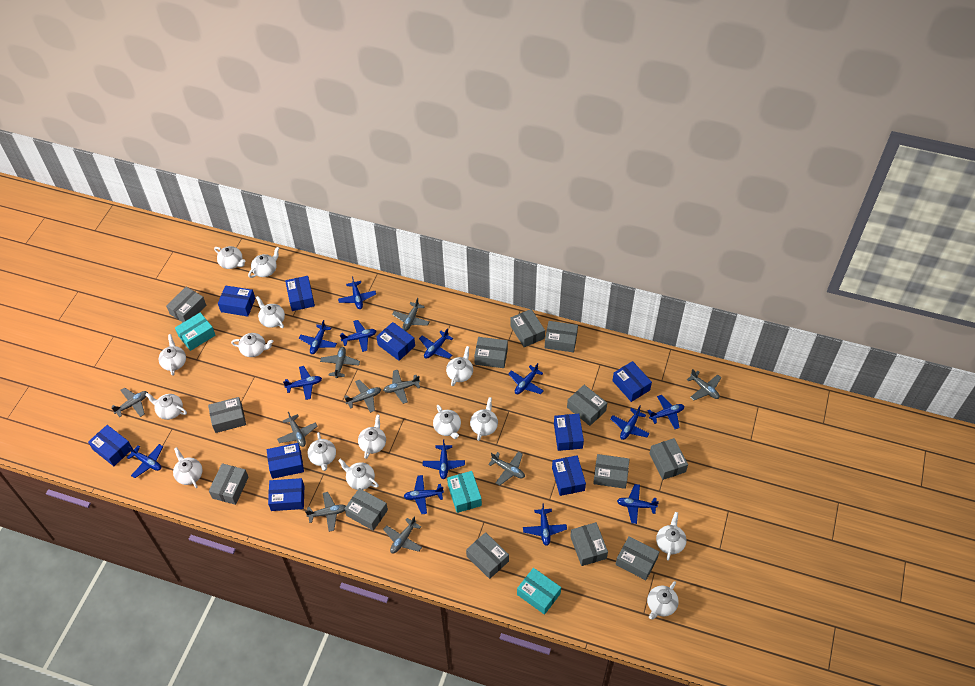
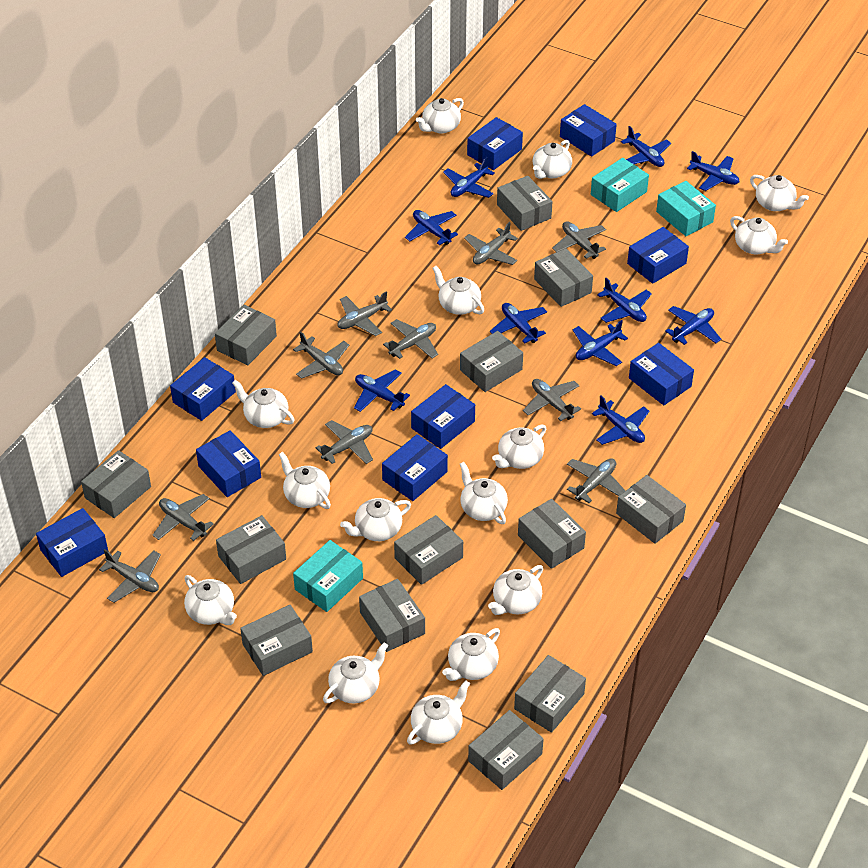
blue plane: [127,444,163,478] [283,366,322,400] [299,320,337,354] [338,276,376,309] [340,320,377,352] [403,475,444,514] [419,328,453,359] [423,439,465,479] [508,363,544,394] [523,504,567,546] [610,406,650,440] [617,484,659,524] [647,395,684,429] = 13 -> [354,369,410,412] [405,210,458,245] [443,157,495,198] [490,303,547,344] [573,320,628,366] [592,396,649,445] [597,278,652,323] [621,126,671,167] [665,306,721,345] [687,151,739,191] = 10

